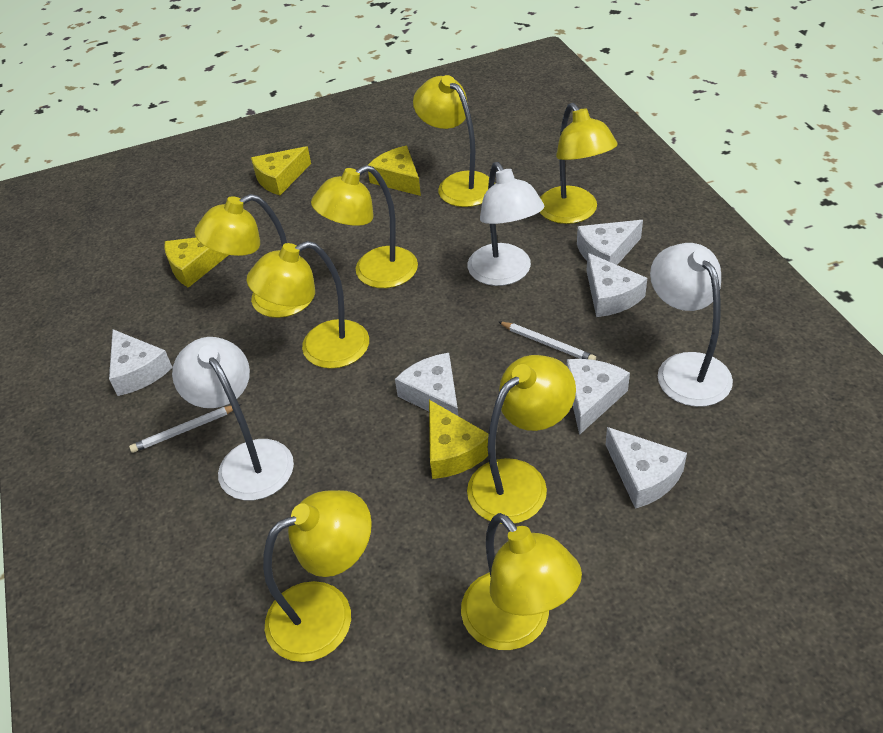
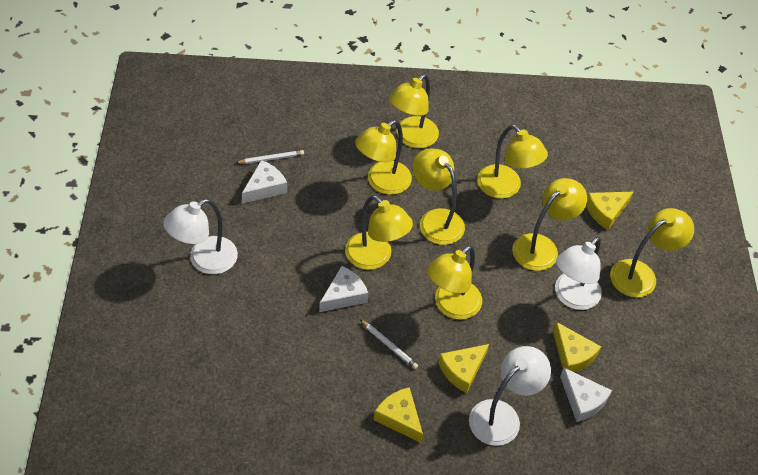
white cheese: [109,329,173,396] [395,353,458,416] [567,359,630,435] [577,220,643,265] [587,253,647,317] [606,427,687,509] = 6 -> [242,160,287,204] [319,266,368,312] [560,368,612,422] = 3

